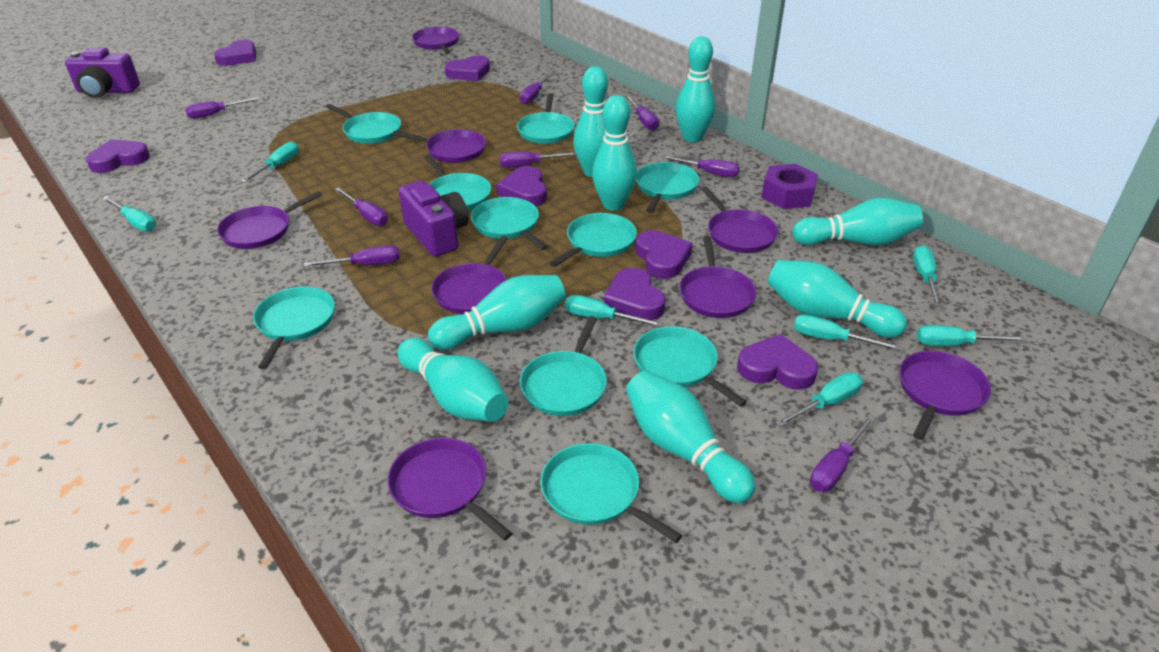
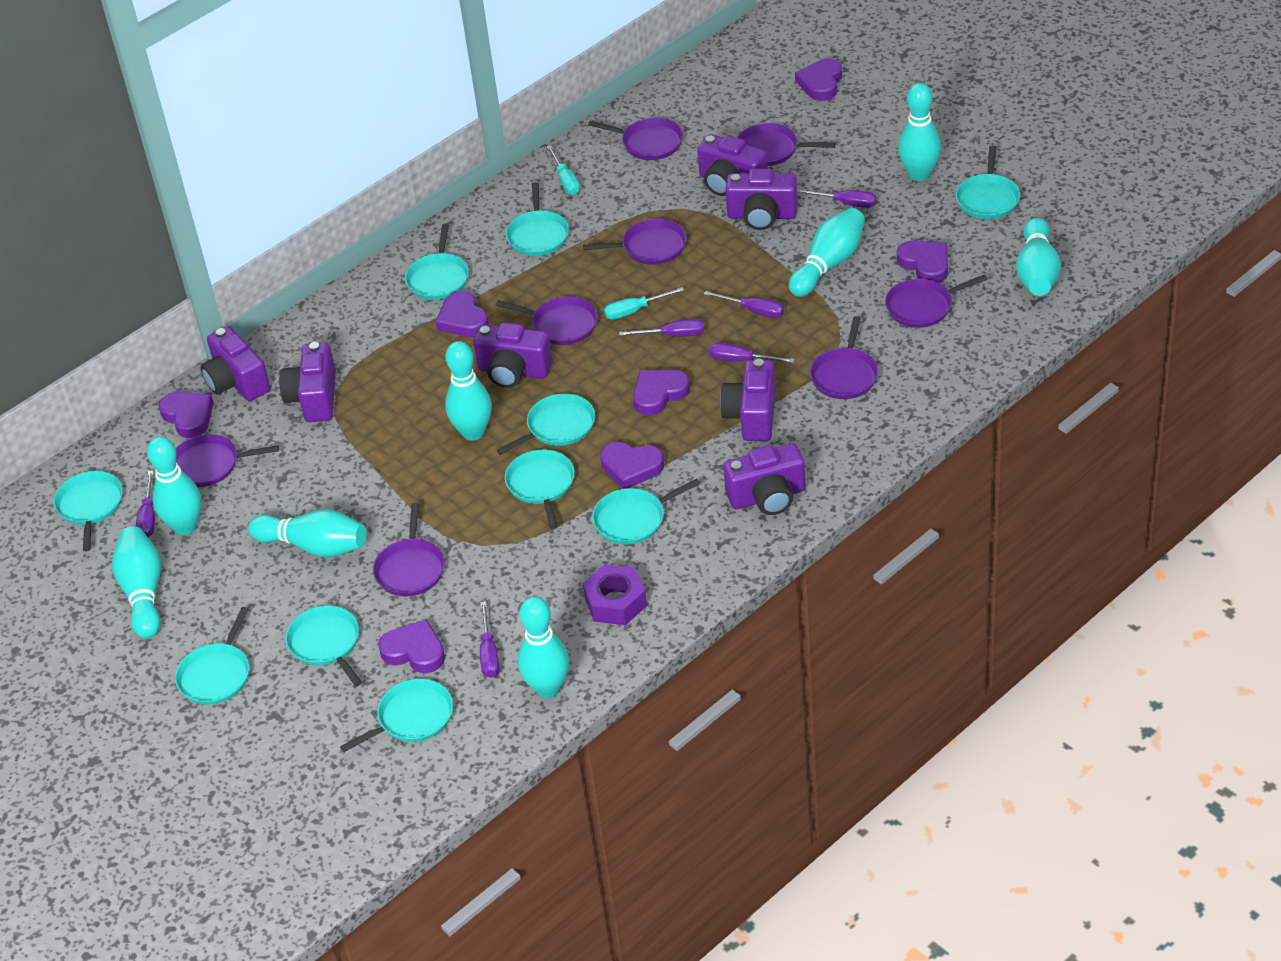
purple camera: [65,47,140,98] [399,181,469,257] = 2 -> [200,326,270,401] [279,342,336,422] [473,323,553,388] [697,134,768,196] [720,359,776,441] [723,443,806,515] [725,169,798,230] = 7
purple screwdriver: [185,97,259,119] [304,245,400,267] [335,187,388,226] [500,151,576,168] [520,73,553,104] [625,96,659,130] [661,155,740,177] [810,414,876,492] = 8 -> [136,470,155,537] [480,602,499,678] [619,319,704,337] [704,291,784,318] [709,343,795,363] [797,189,876,208] = 6
turquoise screwdriver: [102,196,156,232] [241,142,299,183] [565,295,663,327] [775,372,863,427] [794,314,902,351] [913,245,943,307] [917,325,1026,346] = 7 -> [547,145,580,195] [604,287,684,320] = 2

